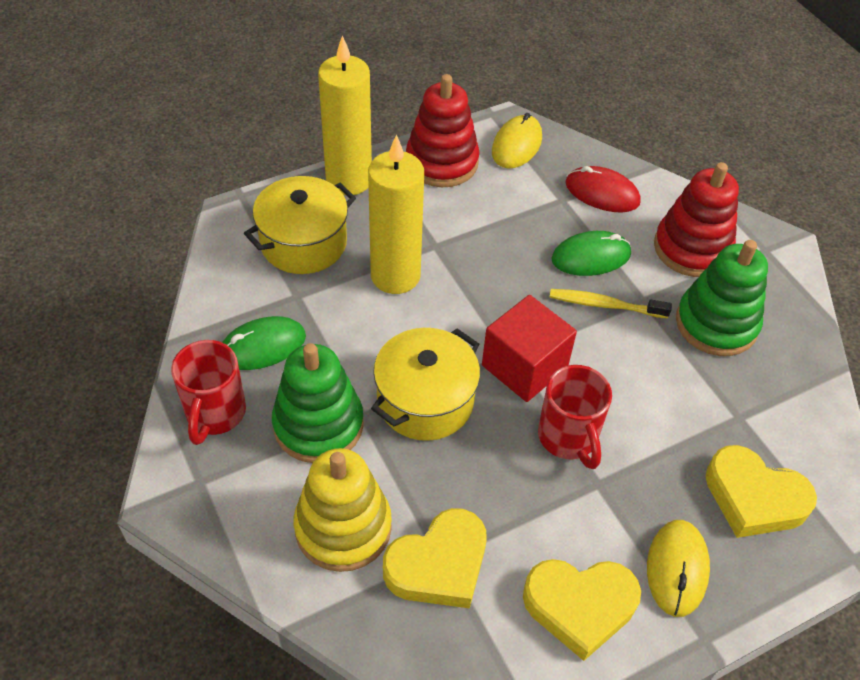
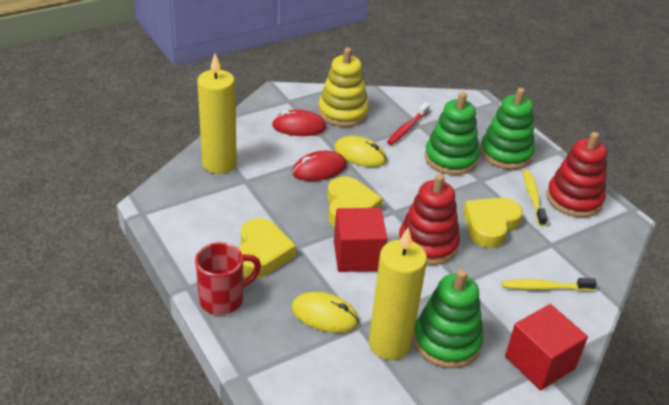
green mouse: [222,316,306,370] [551,231,631,276] = 2 -> none = 0
green stacking toy: [272,343,364,463] [676,240,768,356] = 2 -> [413,269,483,368] [425,92,479,175] [480,88,535,169] = 3
red cube: [482,295,577,402] = 1 -> [334,208,387,272] [505,304,588,390] = 2
red mouse: [565,166,641,213] = 1 -> [272,110,327,136] [292,151,347,181] = 2
red mug: [171,340,246,445] [538,365,612,469] = 2 -> [195,242,261,315] = 1
red toothbrush: none = 0 -> [387,103,430,145] = 1
yellow pot: [244,176,356,274] [371,328,480,441] = 2 -> none = 0
yellow toothbrush: [550,289,672,319] = 1 -> [502,278,597,291] [523,170,548,226] = 2

